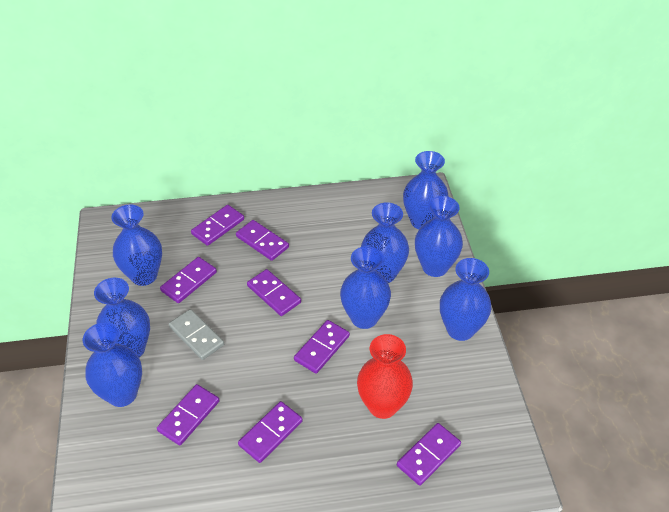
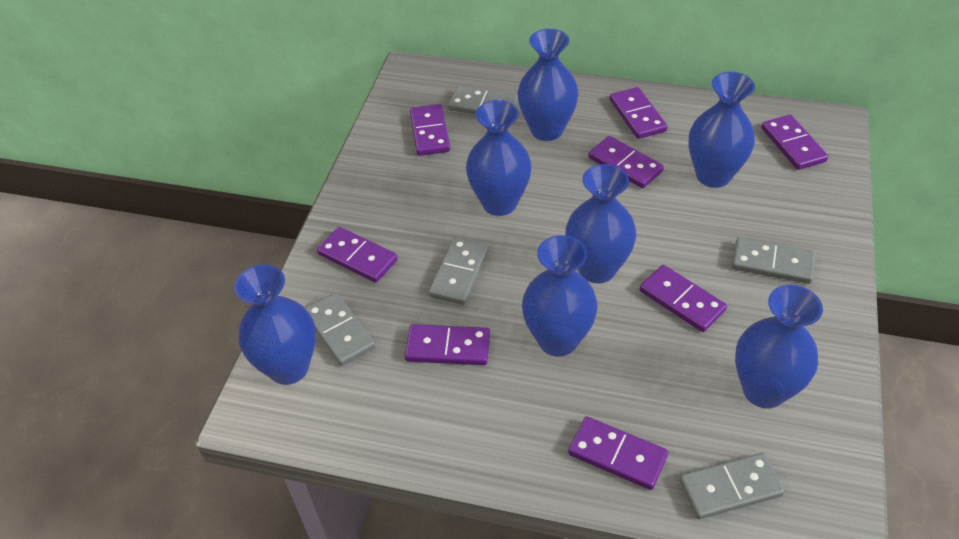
blue vase: [83,323,142,407] [94,278,150,357] [111,205,162,286] [340,246,391,329] [361,202,409,283] [403,151,449,229] [415,196,463,277] [440,258,491,341] = 8 -> [234,264,316,385] [466,100,532,216] [518,29,579,141] [522,235,598,356] [565,164,636,283] [689,72,755,188] [735,285,823,408] = 7
grey domino: [169,309,224,360] = 1 -> [305,293,375,366] [429,237,489,305] [448,86,518,114] [679,453,785,519] [732,237,815,284] = 5
red vase: [357,334,413,419] = 1 -> none = 0

